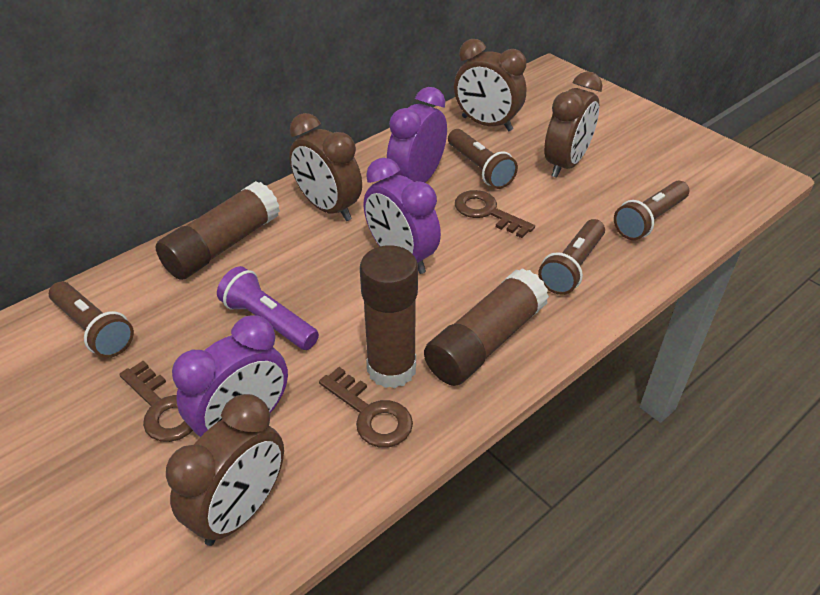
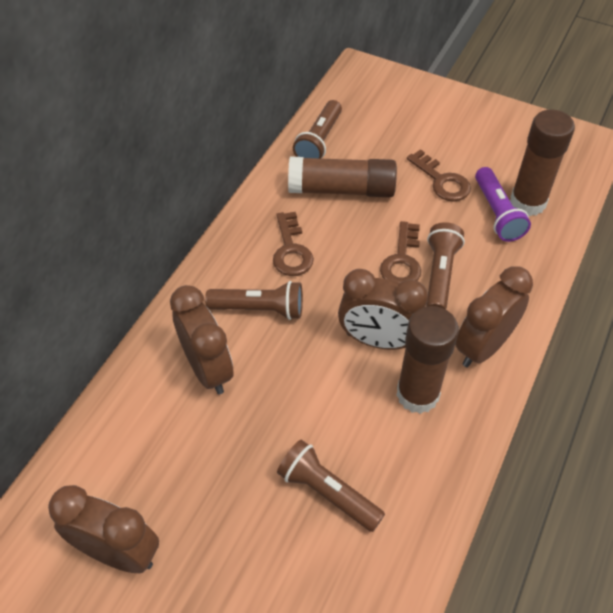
purple clock: [172,315,288,437] [364,158,441,274] [387,87,447,183] = 3 -> none = 0

